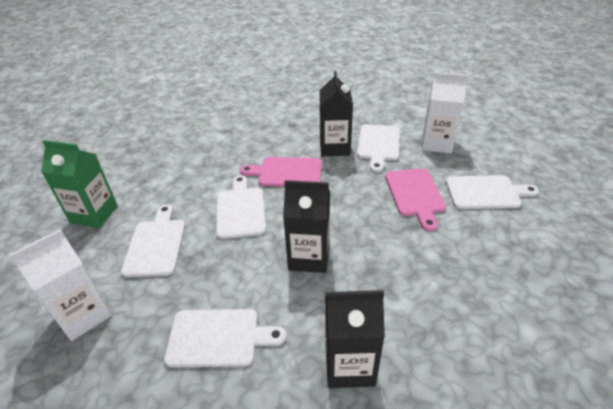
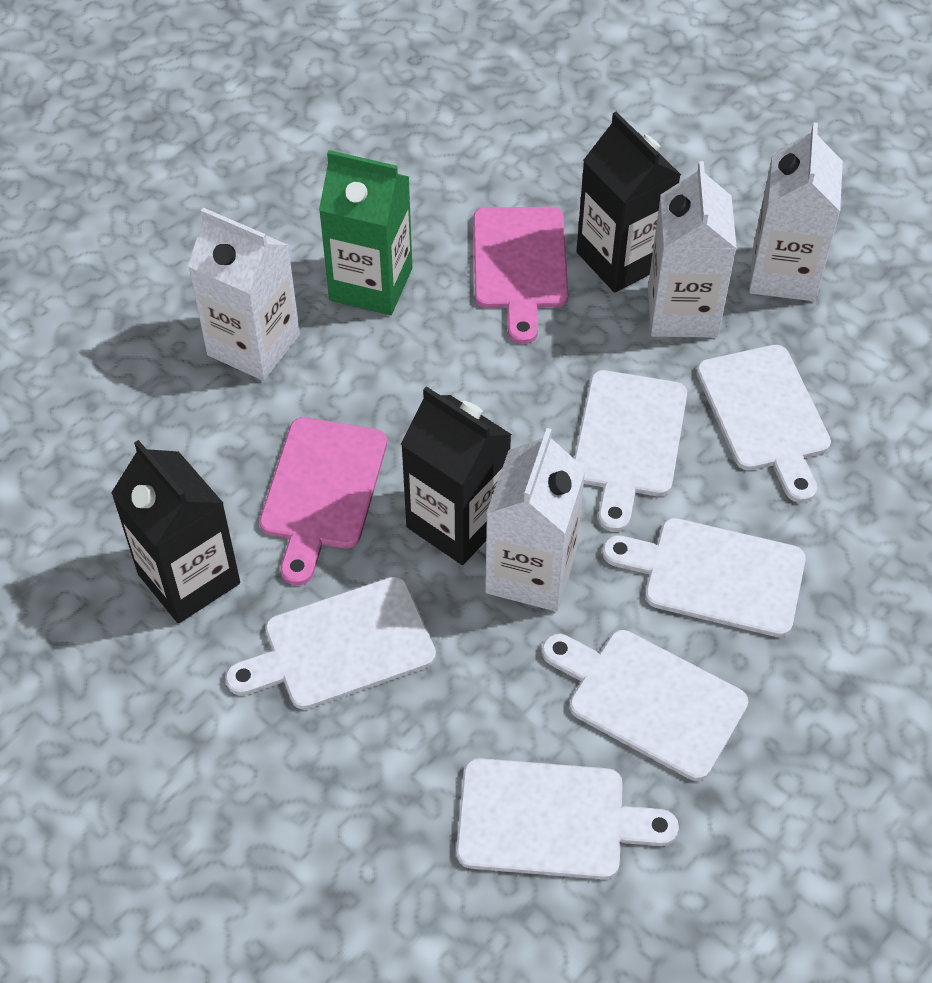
white carton: [10,229,112,341] [422,72,468,154] = 2 -> [188,208,300,381] [485,428,585,612] [648,161,737,338] [749,122,843,301] = 4
white cutting board: [121,204,185,278] [164,309,286,368] [216,175,266,239] [357,124,400,173] [446,175,539,209] = 5 -> [225,576,436,710] [456,758,679,880] [542,630,748,781] [574,370,687,532] [602,518,806,637] [696,345,831,503] = 6

